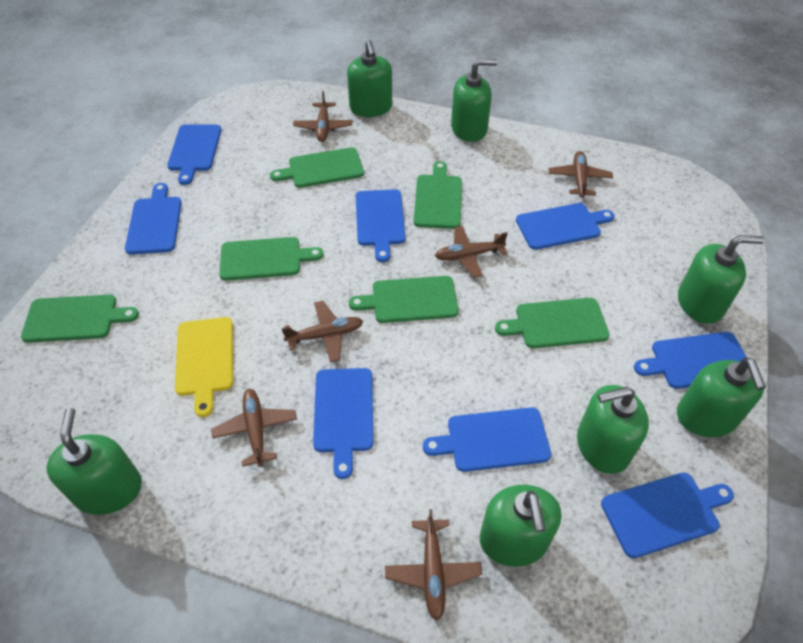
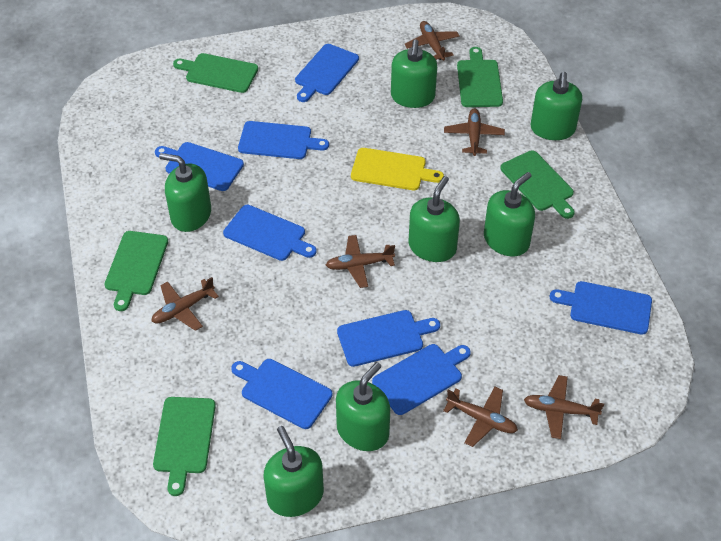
green cutting board: [21,295,139,343] [219,237,324,281] [270,147,364,188] [349,276,458,323] [414,161,462,229] [495,298,610,348] = 6 -> [104,231,168,311] [153,397,216,496] [173,53,258,93] [457,47,503,107] [500,150,575,219] = 5

